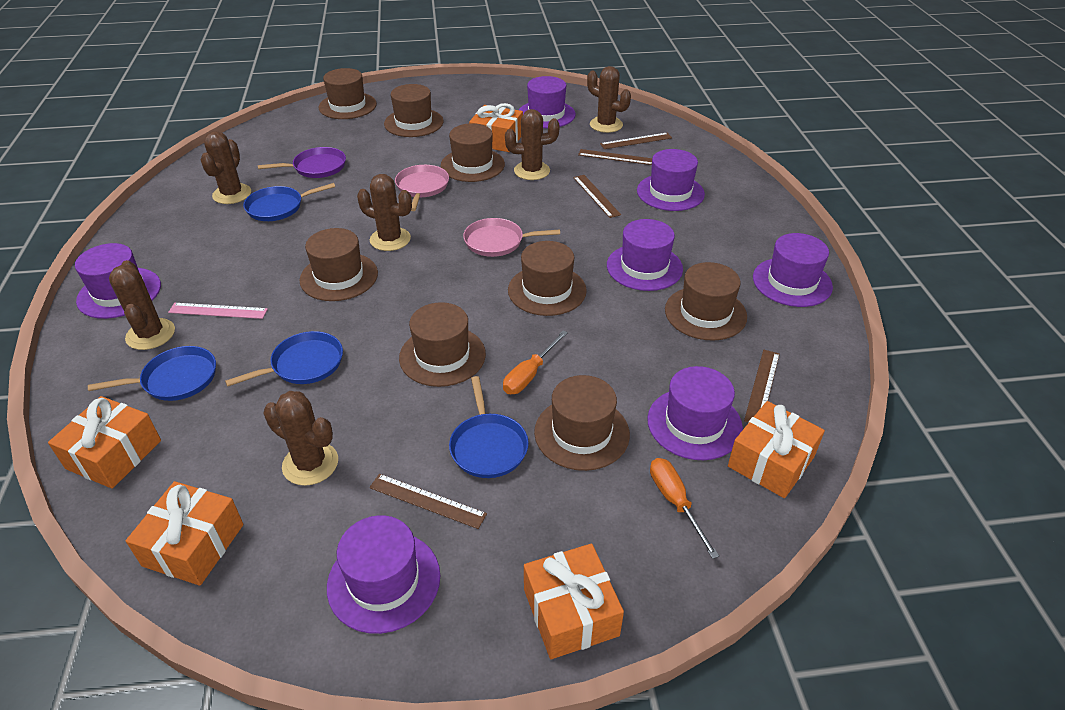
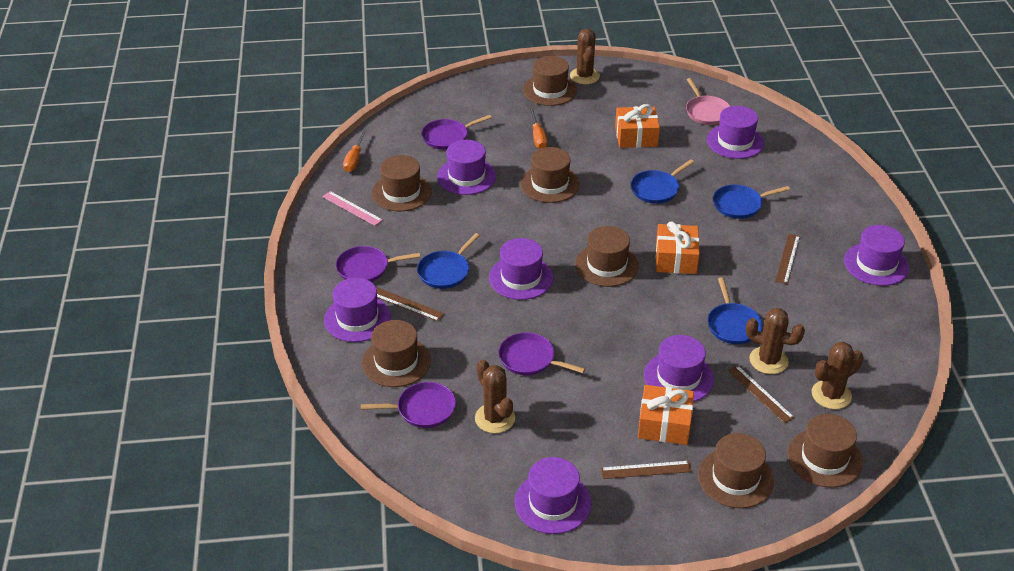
brown cactus: [109,260,175,350] [201,131,251,204] [263,391,338,486] [357,174,412,251] [505,109,560,180] [587,66,631,133] = 6 -> [475,360,515,433] [570,29,600,84] [746,308,805,374] [812,342,863,409] = 4
brown hat: [299,228,378,301] [319,68,377,119] [384,84,444,137] [399,302,486,387] [441,123,505,182] [508,241,587,316] [534,375,630,471] [665,262,747,341] = 8 -> [362,320,431,387] [372,155,432,211] [520,147,580,203] [523,56,577,106] [575,226,639,287] [698,433,774,508] [787,414,863,488] = 7
brown ruler: [369,474,487,529] [573,175,621,218] [578,149,652,165] [600,133,672,149] [744,350,780,422] = 5 -> [377,288,445,321] [601,461,692,479] [728,365,795,423] [775,234,800,284] = 4
orange gift: [48,396,161,489] [126,481,244,586] [469,103,523,152] [524,544,624,659] [728,401,825,498] = 5 -> [615,104,660,148] [638,385,694,445] [656,222,699,274] = 3
pink pan: [395,165,449,211] [463,218,560,257] = 2 -> [686,78,730,125] = 1
purple pan: [258,147,346,178] = 1 -> [336,246,420,282] [361,382,456,428] [421,115,492,150] [499,332,585,375] = 4

